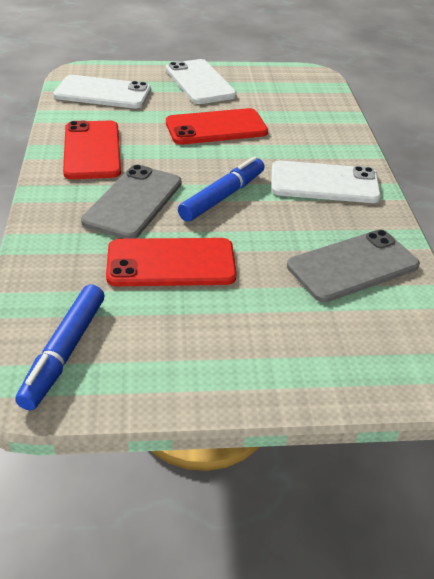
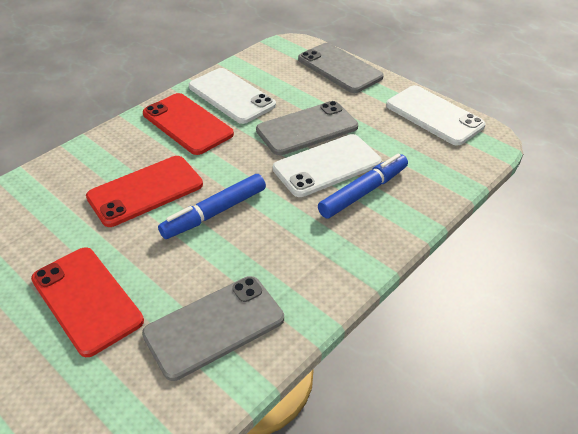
grey phone: [81,165,182,239] [287,229,420,303] = 2 -> [142,276,284,381] [256,101,358,155] [298,43,384,93] = 3

